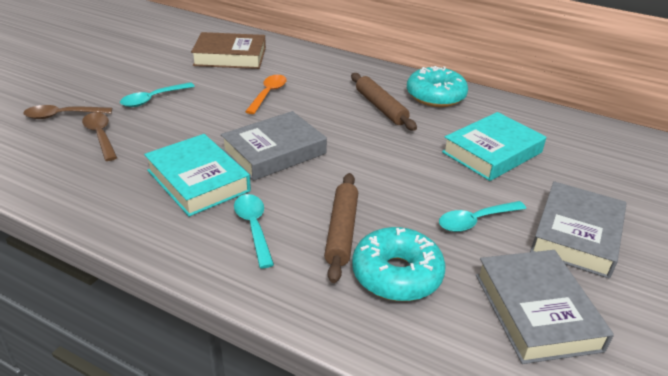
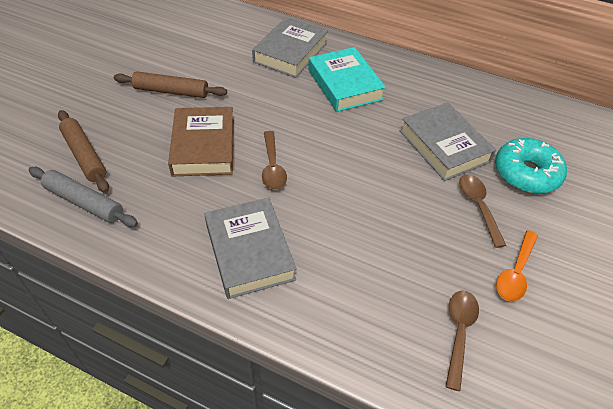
brown spoon: [23,105,112,119] [82,112,117,161] = 2 -> [262,131,287,190] [446,290,479,391] [459,174,506,248] = 3
grey rolling pin: none = 0 -> [28,167,138,227] = 1
turquoise book: [144,134,251,217] [442,112,546,181] = 2 -> [308,47,386,112] = 1
turquoise donut: [352,227,446,301] [407,66,468,107] = 2 -> [495,138,567,194] = 1
turquoise spoon: [120,82,195,107] [234,194,274,269] [439,201,526,232] = 3 -> none = 0

